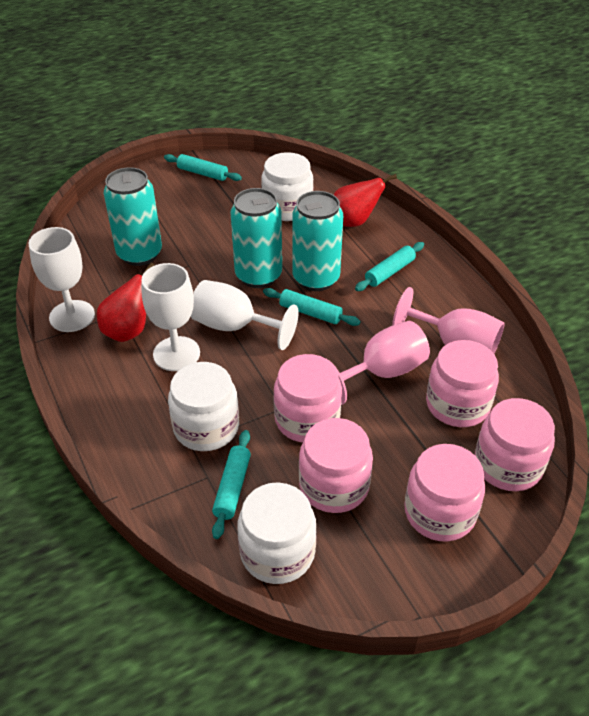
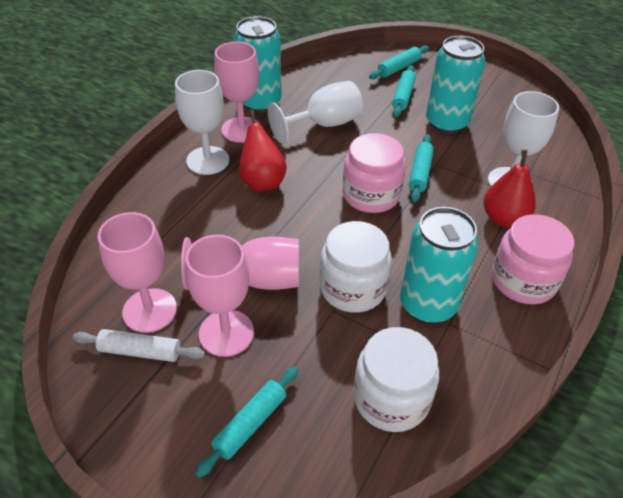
pink goblet: [330,321,430,405] [392,287,505,354] = 2 -> [98,212,177,333] [181,237,299,290] [186,235,254,357] [214,42,260,143] = 4
pink jar: [273,354,342,443] [299,418,373,513] [404,444,485,541] [426,340,499,427] [475,398,555,491] = 5 -> [342,133,405,213] [491,214,574,304] = 2
white jar: [168,362,239,451] [237,482,317,584] [261,152,314,221] = 3 -> [320,221,392,313] [353,327,439,432] = 2
white rolling pin: none = 0 -> [72,329,205,362] = 1

